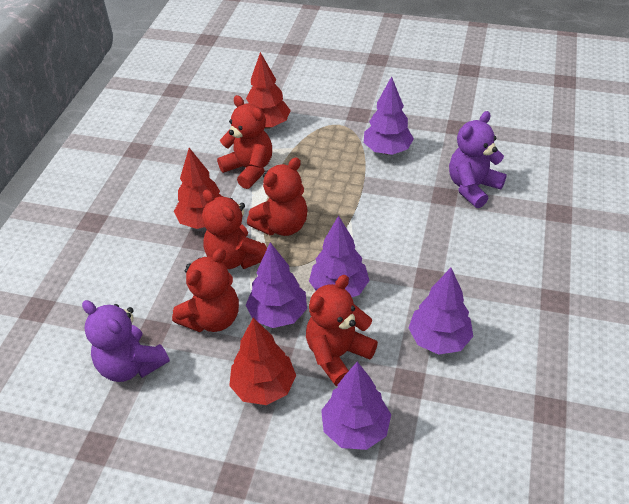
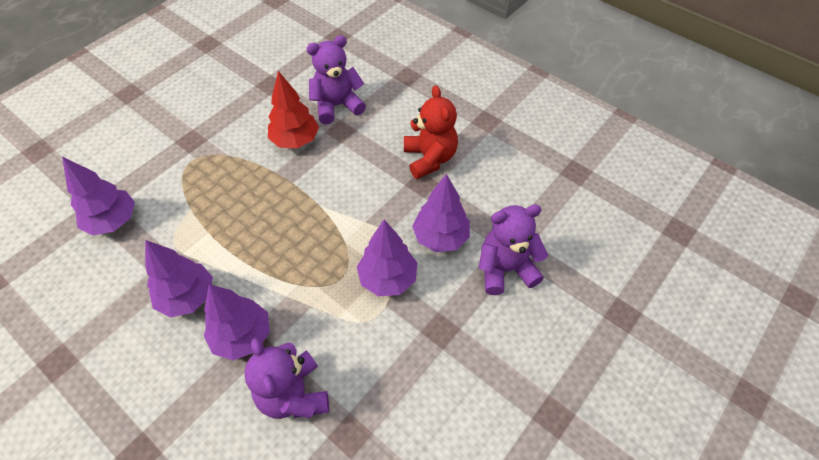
purple teddy bear: [82,300,170,382] [449,111,507,208] = 2 -> [244,338,329,419] [306,35,366,124] [479,205,548,295] = 3
red teddy bear: [172,248,239,332] [202,189,267,269] [217,95,272,189] [247,157,308,236] [306,275,378,386] = 5 -> [404,85,458,179] = 1
red tree: [174,148,223,229] [229,318,296,405] [246,52,291,129] = 3 -> [268,71,319,149] = 1

